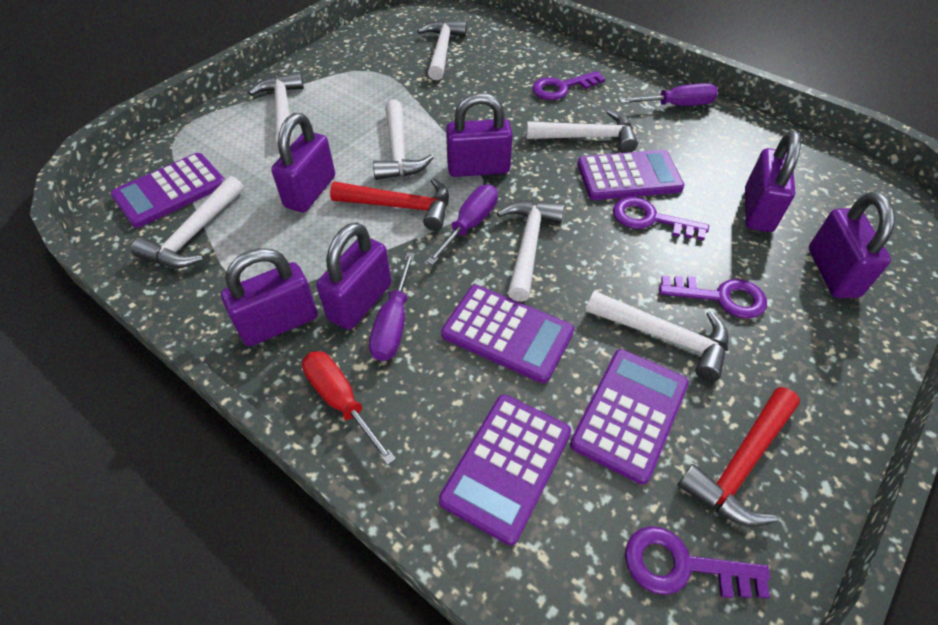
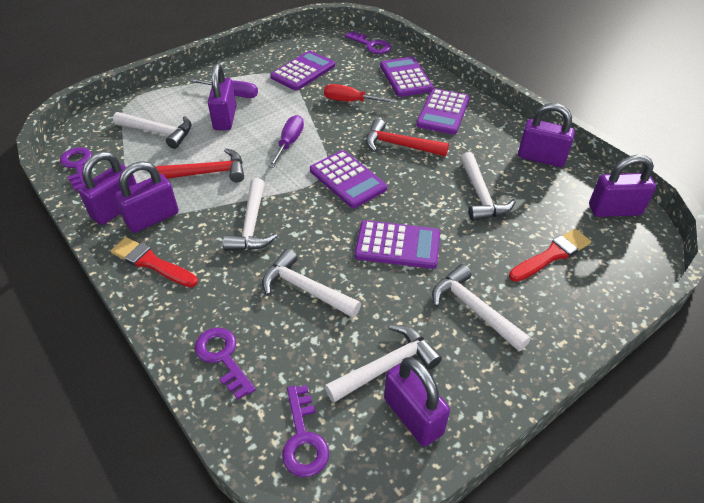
purple screwdriver: [369,252,415,361] [426,185,498,265] [619,83,718,106] = 3 -> [190,79,258,98] [268,115,304,168] = 2
red brush: none = 0 -> [111,237,198,287] [509,229,591,282] = 2
white hammer: [131,176,243,268] [248,72,304,144] [373,100,434,180] [417,20,467,80] [497,200,564,302] [526,109,638,153] [586,291,729,382] = 7 -> [113,112,192,149] [223,178,278,251] [262,249,361,318] [325,325,442,403] [432,264,531,351] [460,152,516,221] = 6

